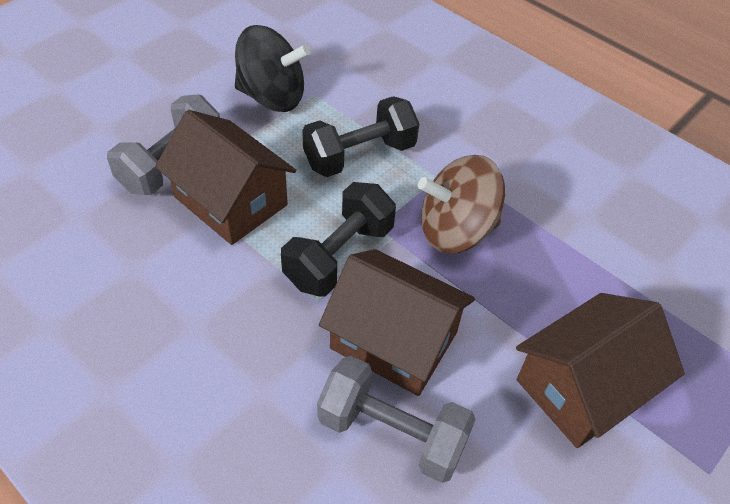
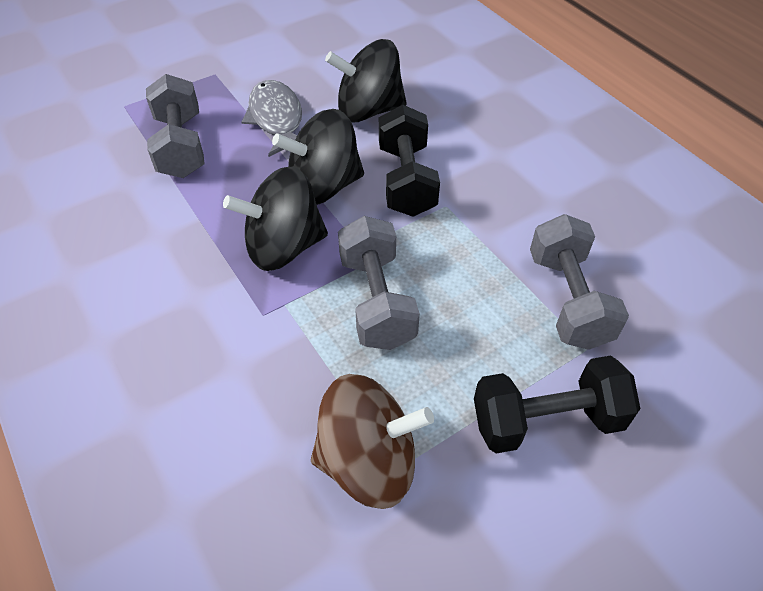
black spinning top: [235,25,311,112] = 1 -> [223,167,328,271] [272,109,364,205] [325,39,407,123] = 3
brown house: [155,110,296,245] [319,249,475,396] [516,293,685,448] = 3 -> none = 0
grey dumbbell: [107,95,220,195] [317,356,476,483] = 2 -> [146,74,205,178] [338,216,420,350] [530,214,629,350] = 3
grey fish: none = 0 -> [241,80,302,157] = 1

